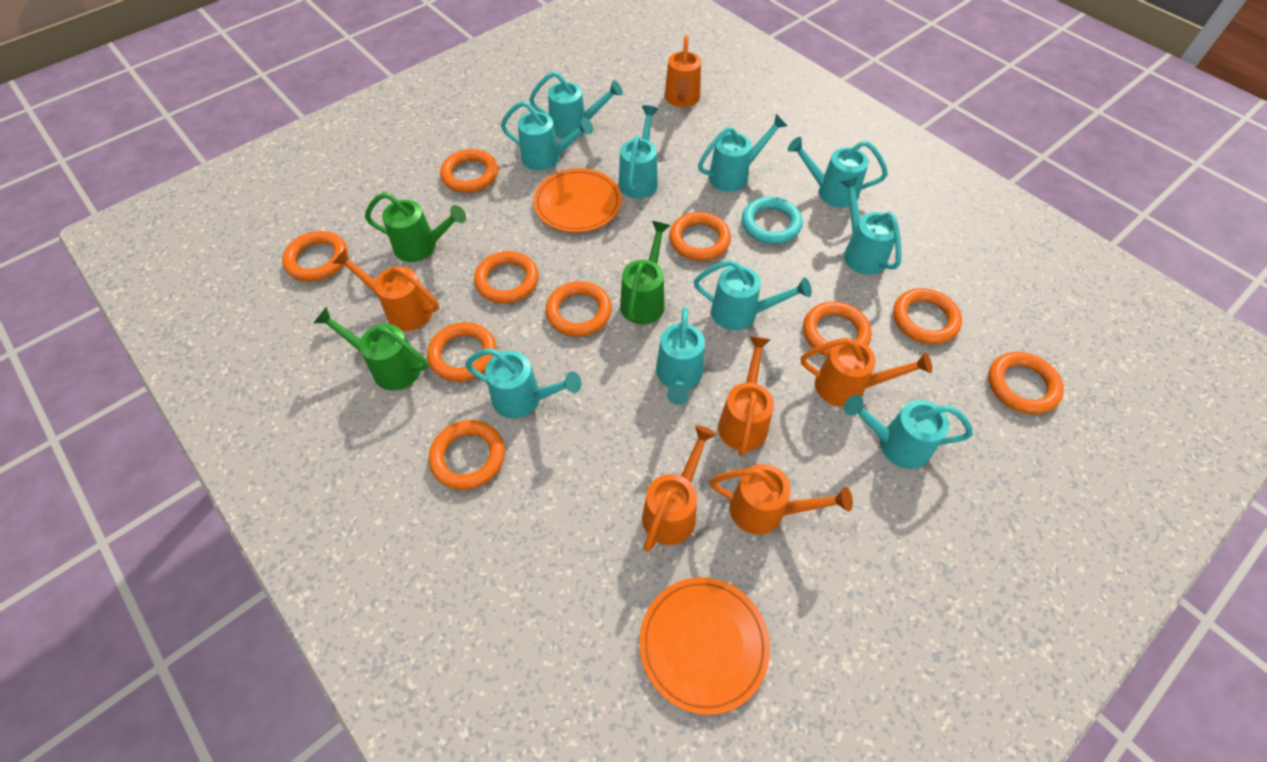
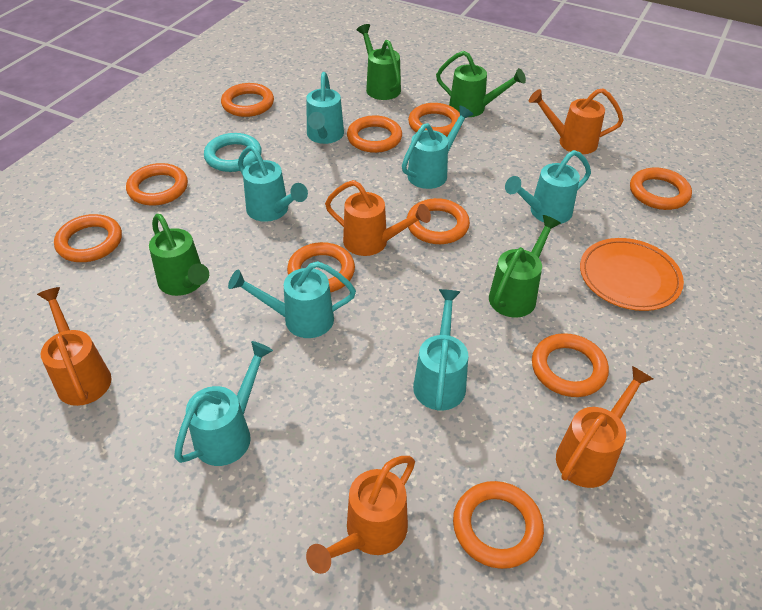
green watering can: [314,307,428,391] [365,192,466,262] [620,221,670,324] = 3 -> [149,214,209,296] [357,24,401,100] [436,51,526,117] [489,215,561,318] = 4
orange plate: [533,168,622,233] [640,577,770,715] = 2 -> [580,238,684,311] = 1
orange watering can: [333,249,439,331] [642,425,717,552] [665,35,701,107] [710,464,853,535] [718,336,774,456] [801,338,932,407] = 6 -> [37,287,112,406] [306,456,415,574] [325,180,431,256] [529,88,624,154] [556,366,653,488] = 5
turquoise watering can: [465,348,582,418] [501,101,593,170] [529,71,623,139] [619,105,658,199] [656,307,705,405] [694,260,812,330] [698,114,787,192] [788,137,888,208] [841,176,902,275] [844,395,973,469] = 10 -> [174,341,273,466] [228,261,356,338] [238,145,308,222] [306,72,344,144] [402,105,474,189] [413,289,468,411] [505,150,591,224] = 7

